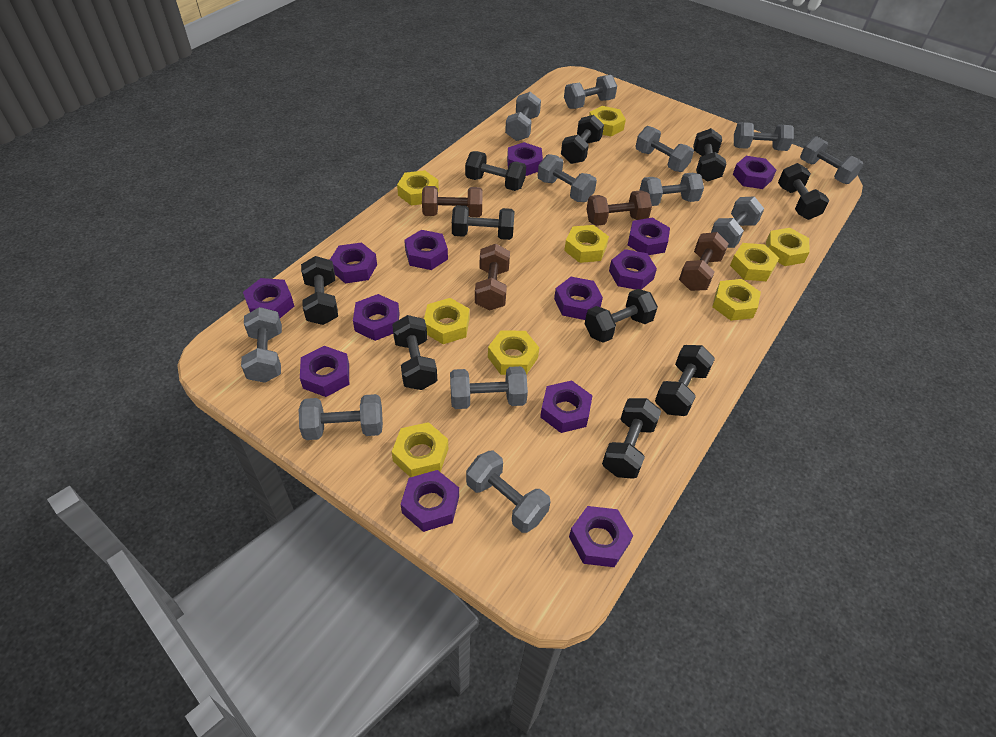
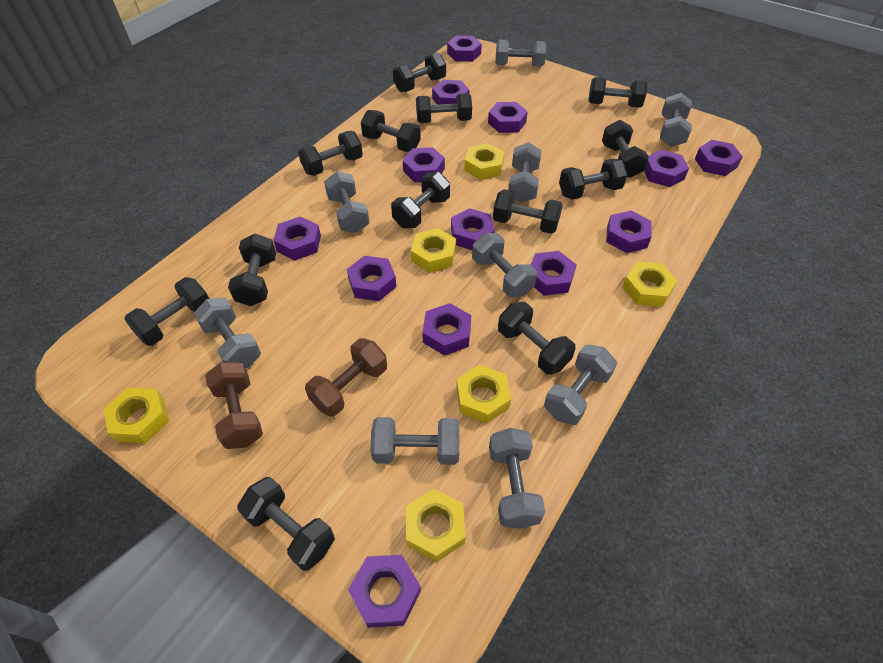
black dumbbell: [301,256,338,325] [392,315,437,390] [452,205,515,240] [465,151,526,191] [561,115,604,164] [585,289,658,343] [602,398,661,479] [655,345,715,416] [693,128,727,182] [778,163,829,220] = 10 -> [124,277,209,346] [228,234,276,306] [237,477,335,571] [298,131,363,176] [361,110,421,152] [391,172,450,228] [393,53,446,92] [416,93,472,123] [493,189,563,234] [498,302,576,375] [559,159,628,200] [588,77,647,108] [602,120,649,178] = 13
brown dumbbell: [422,186,483,217] [475,244,510,311] [587,190,652,226] [679,232,729,291] = 4 -> [205,362,263,449] [305,338,387,417] = 2
grey dumbbell: [241,307,282,383] [299,394,383,440] [450,366,528,409] [466,450,551,533] [505,92,541,141] [538,154,597,202] [564,75,617,109] [635,126,694,172] [639,173,704,206] [711,196,764,248] [734,122,794,151] [800,136,863,184] = 12 -> [194,298,261,369] [324,171,369,233] [371,417,460,465] [472,233,537,297] [489,428,545,529] [495,40,547,67] [509,142,541,203] [544,345,617,425] [660,93,692,147] = 9
yellow nut: [392,422,448,477] [397,170,439,206] [424,298,469,344] [488,330,539,375] [564,225,609,263] [589,106,626,136] [712,279,761,321] [730,243,779,281] [766,228,810,266] = 9 -> [104,387,169,444] [406,489,466,562] [411,228,456,273] [456,365,511,423] [464,143,504,180] [622,262,678,307] = 6

